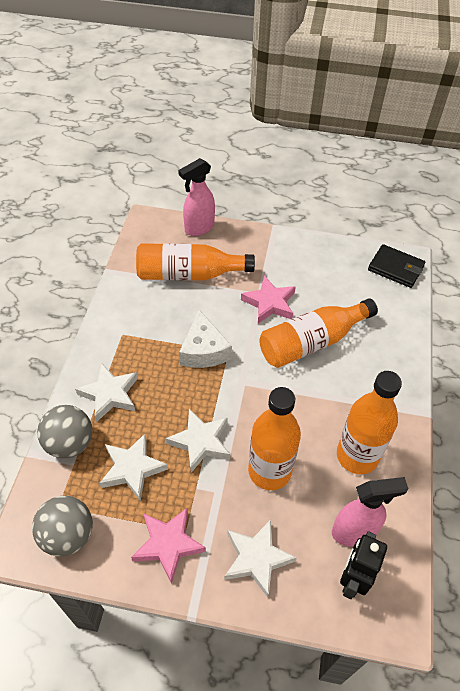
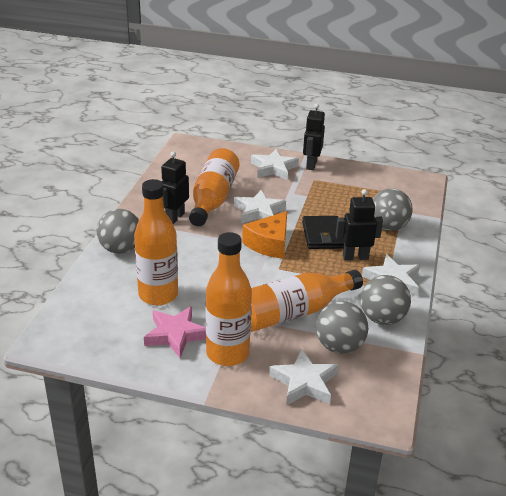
black robot: [340,531,387,599] = 1 -> [161,151,189,224] [303,104,325,170] [335,189,383,260] = 3
grey ball: [32,496,93,556] [37,405,92,459] = 2 -> [97,209,139,254] [316,301,368,354] [361,275,411,325] [373,188,413,231] = 4
orange cheese: none = 0 -> [242,211,287,259] = 1
pink spray bottle: [178,158,215,236] [332,477,409,547] = 2 -> none = 0
pink star: [131,508,206,584] [241,276,296,324] = 2 -> [144,306,206,358] = 1
white cheese: [179,310,232,368] = 1 -> none = 0

